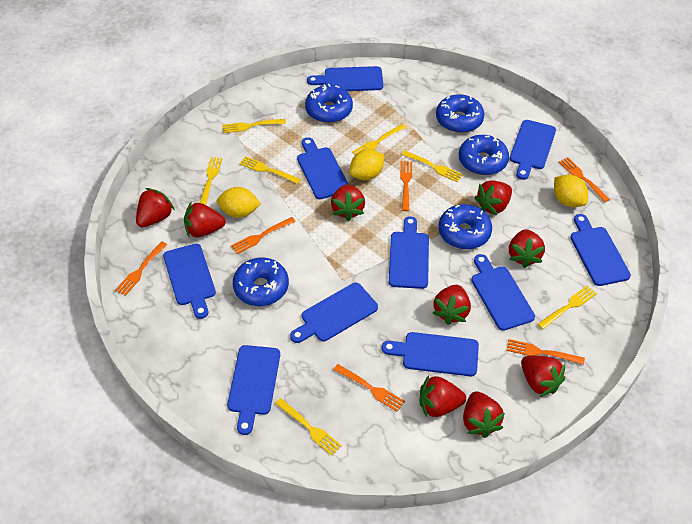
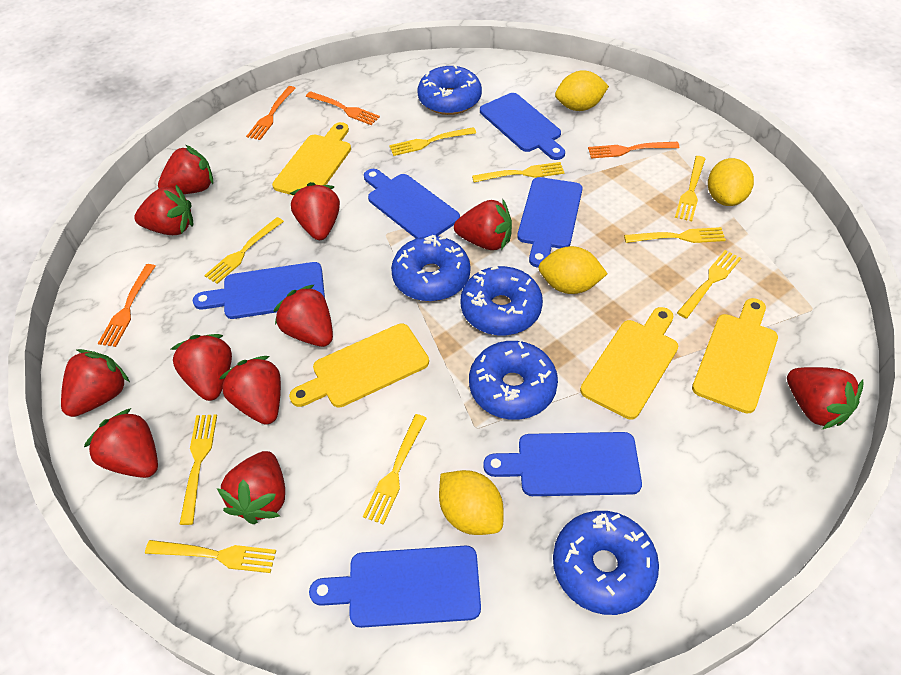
blue cutting board: [163,244,216,319] [227,345,280,435] [290,283,378,343] [297,137,349,199] [307,66,383,91] [382,332,479,376] [389,216,429,289] [471,254,535,331] [510,120,556,180] [570,214,631,286] = 10 -> [193,262,325,319] [309,546,481,628] [364,169,460,239] [480,93,565,160] [483,432,642,496] [517,177,583,268] = 6
orange fork: [115,241,167,296] [231,217,296,254] [333,364,405,412] [400,161,412,211] [506,339,585,365] [559,157,610,202] = 6 -> [98,264,156,347] [246,86,296,140] [306,91,380,125] [588,142,679,159] = 4
red strawberry: [136,188,175,227] [184,201,226,238] [331,184,365,221] [420,375,466,417] [433,285,471,325] [463,391,505,438] [474,180,512,215] [509,229,545,268] [521,355,565,397] = 9 -> [61,349,130,417] [84,408,158,478] [134,185,193,235] [158,145,213,194] [171,334,232,401] [217,451,285,524] [219,356,281,425] [273,284,333,347] [290,182,340,240] [454,200,512,250] [787,367,863,429] = 11
yellow cutting board: none = 0 -> [272,122,351,196] [289,323,429,407] [580,307,678,419] [692,298,778,414] = 4
yellow fork: [200,157,222,205] [222,119,286,133] [239,156,301,184] [275,398,342,456] [352,124,406,155] [401,150,463,182] [538,286,597,329] = 7 -> [145,540,276,573] [179,414,217,525] [204,217,284,284] [363,414,427,525] [389,127,476,156] [472,162,564,182] [624,227,726,243] [675,156,706,221] [677,250,741,319] = 9
yellow lemon: [217,187,261,218] [350,149,384,180] [554,175,588,207] = 3 -> [439,470,504,535] [538,246,608,294] [555,70,609,111] [708,158,754,206] = 4

